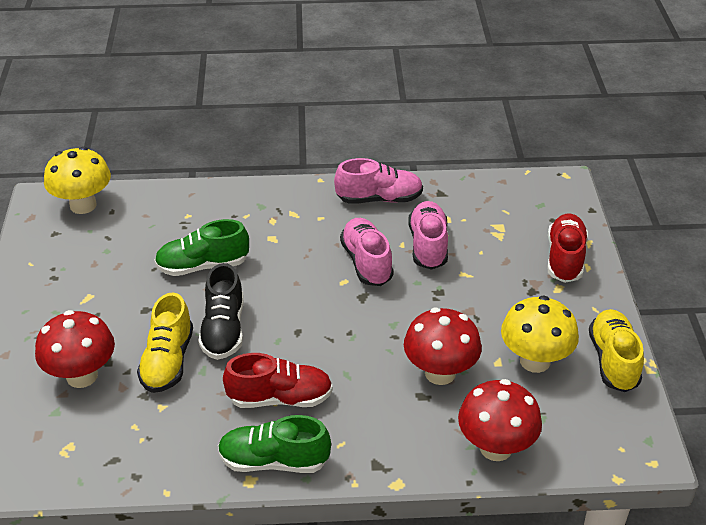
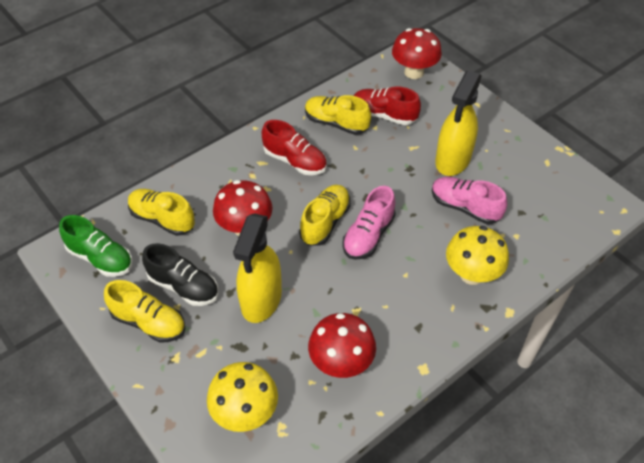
green shoe: [154,219,249,276] [218,415,331,473] = 2 -> [59,215,132,277] = 1
pink shoe: [334,158,423,204] [340,218,394,286] [408,201,448,270] = 3 -> [342,186,396,260] [432,177,507,224] = 2
yellow shoe: [137,293,193,393] [589,309,644,392] = 2 -> [104,280,185,343] [128,189,195,236] [299,185,351,245] [305,95,371,135] = 4
yellow spray bottle: none = 0 -> [233,213,282,323] [435,70,482,176] = 2

